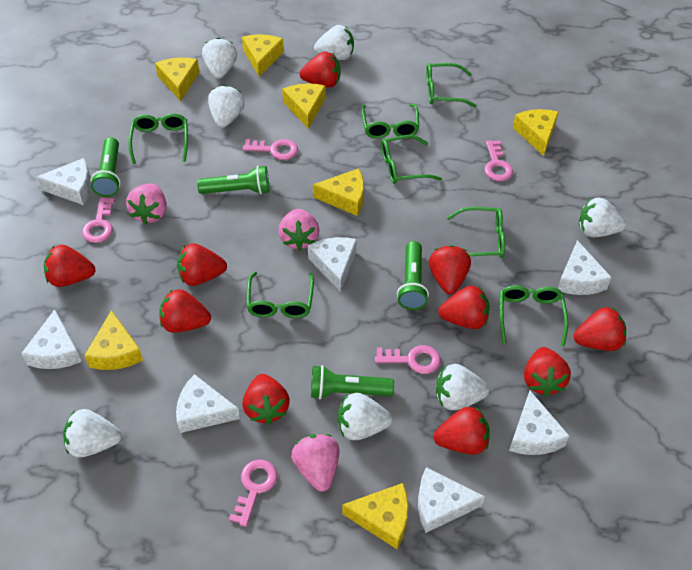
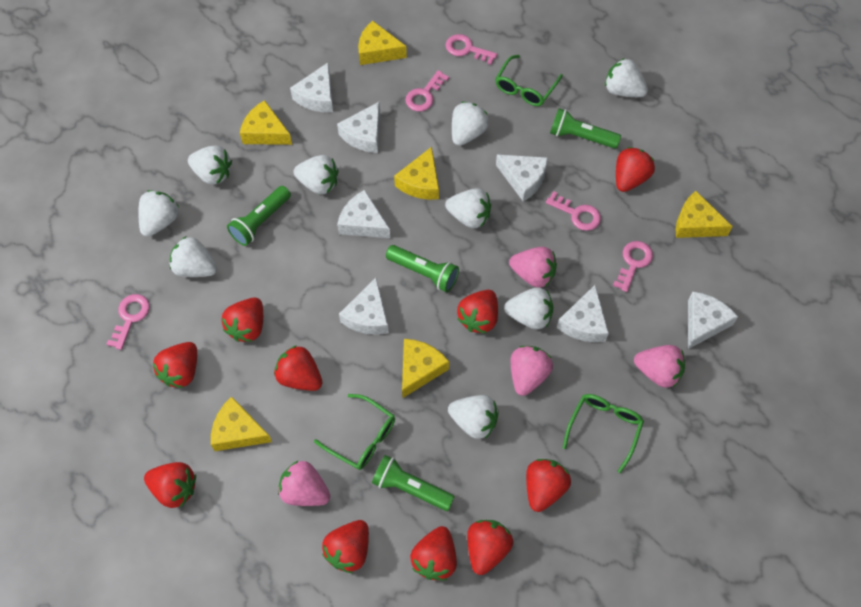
green glasses: [129,113,188,164] [246,271,314,318] [361,103,419,139] [381,135,442,184] [426,63,477,107] [447,207,505,258] [500,285,568,347] = 7 -> [314,394,395,470] [495,55,563,106] [562,394,644,473] = 3
pink strawberry: [126,184,167,224] [278,209,319,251] [291,434,339,492] = 3 -> [278,460,330,506] [509,247,557,288] [511,346,553,396] [634,345,685,388] = 4
white strawberry: [63,409,122,458] [202,38,237,79] [208,85,245,128] [314,25,354,60] [338,393,392,440] [436,364,489,410] [579,198,627,237] = 7 -> [138,190,179,237] [169,236,217,277] [188,146,232,185] [293,155,339,195] [445,188,491,229] [448,395,499,439] [452,102,489,146] [504,287,553,329] [605,58,648,97] = 9
yellow cheese: [84,310,143,370] [155,57,200,101] [242,34,284,77] [282,83,326,129] [313,168,364,216] [342,483,408,549] [513,109,558,156] = 7 -> [211,396,272,451] [240,100,292,145] [358,20,407,65] [394,147,439,200] [402,339,449,398] [675,191,733,238] = 6

